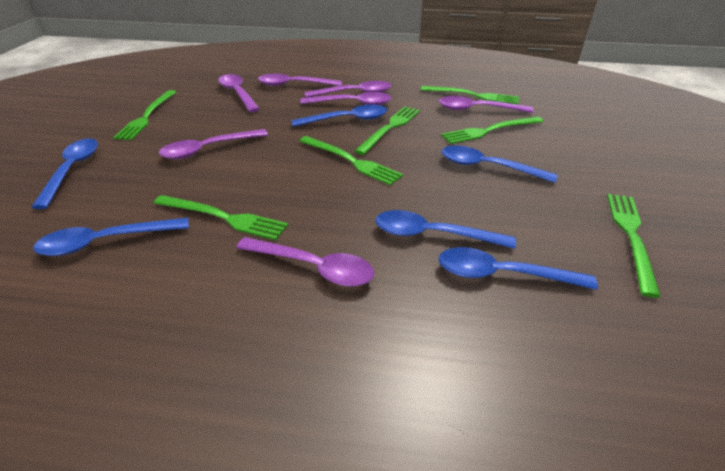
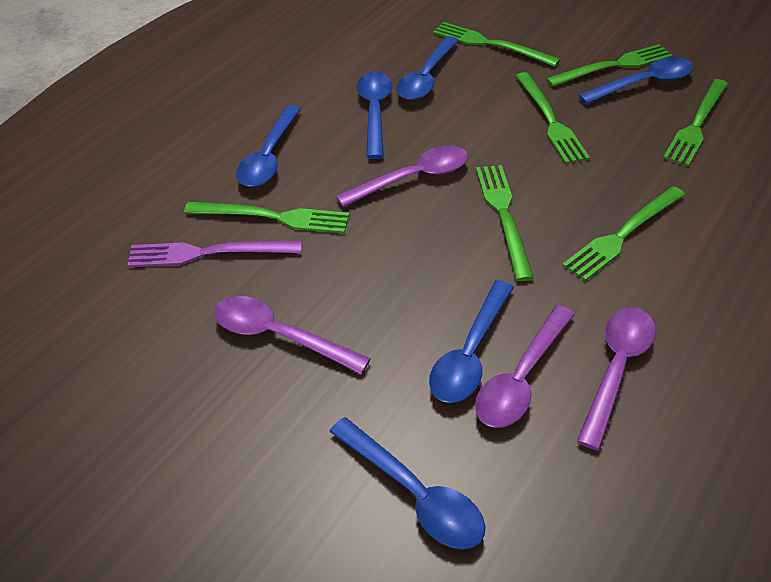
purple fork: none = 0 -> [127,240,302,267] = 1
purple spoon: [159,129,268,159] [218,74,260,112] [236,237,374,287] [258,74,342,86] [300,92,391,105] [305,81,391,98] [439,96,533,113] = 7 -> [214,296,371,374] [336,145,468,207] [475,305,575,428] [577,307,656,450] = 4

